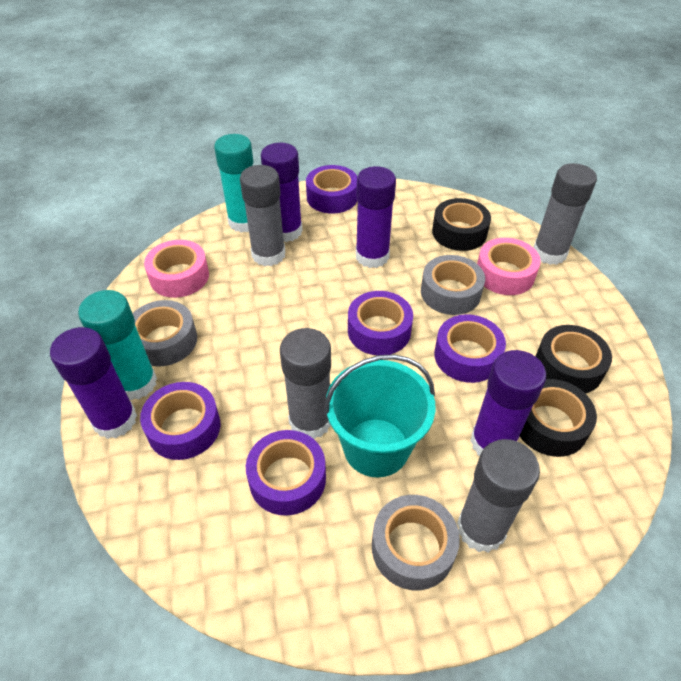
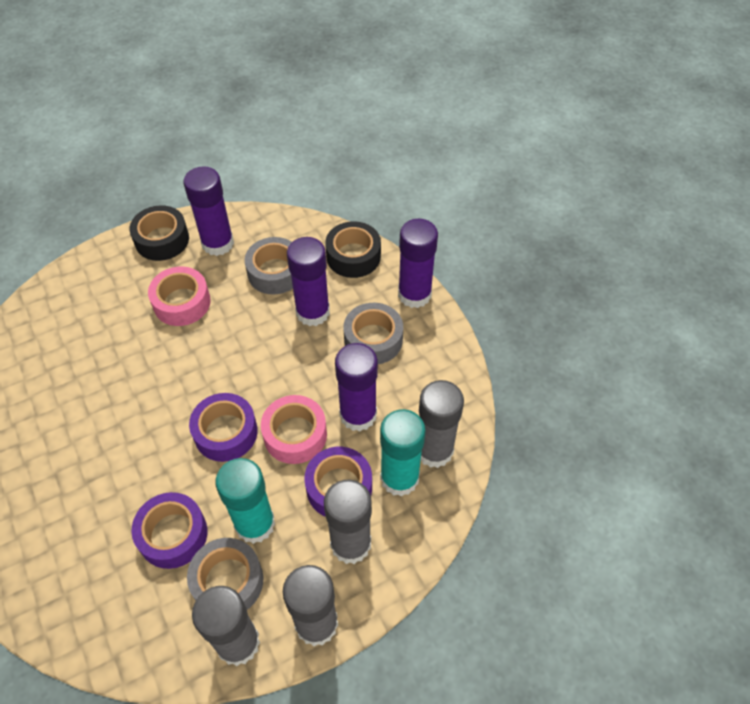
black tape: [432,198,491,251] [520,379,597,457] [535,325,612,393] = 3 -> [129,205,189,261] [325,221,381,278] = 2
purple tape: [140,382,220,460] [246,430,326,516] [306,165,357,214] [348,291,413,356] [434,314,506,383] = 5 -> [131,492,207,569] [189,393,258,462] [304,447,372,517] = 3
turquoise bucket: [324,354,435,477] = 1 -> none = 0

